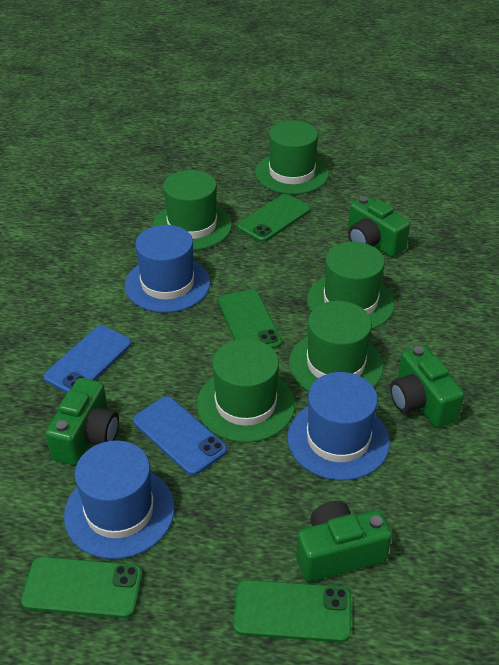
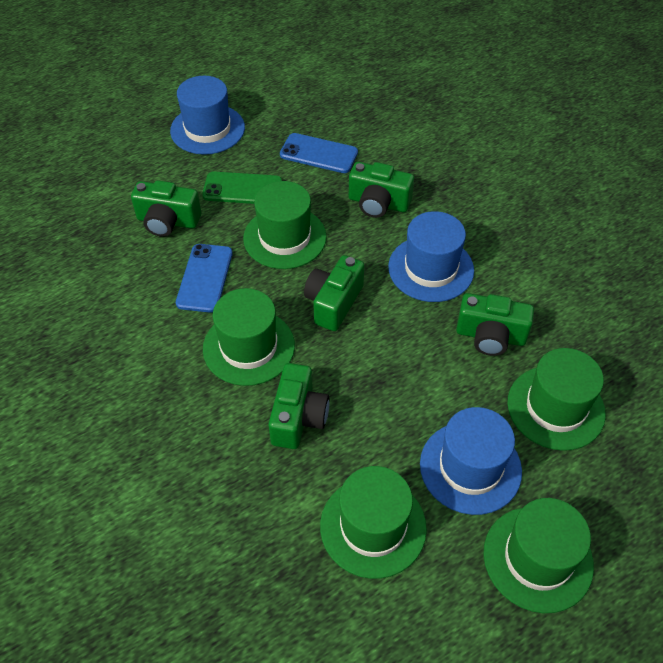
green camera: [46,378,119,465] [296,501,392,582] [348,196,410,257] [390,345,464,428] = 4 -> [131,180,201,237] [268,363,329,449] [304,255,365,331] [349,162,414,218] [456,293,534,356] = 5
green phone: [21,557,142,618] [218,289,282,349] [233,580,351,643] [237,194,310,242] = 4 -> [202,171,282,204] = 1

